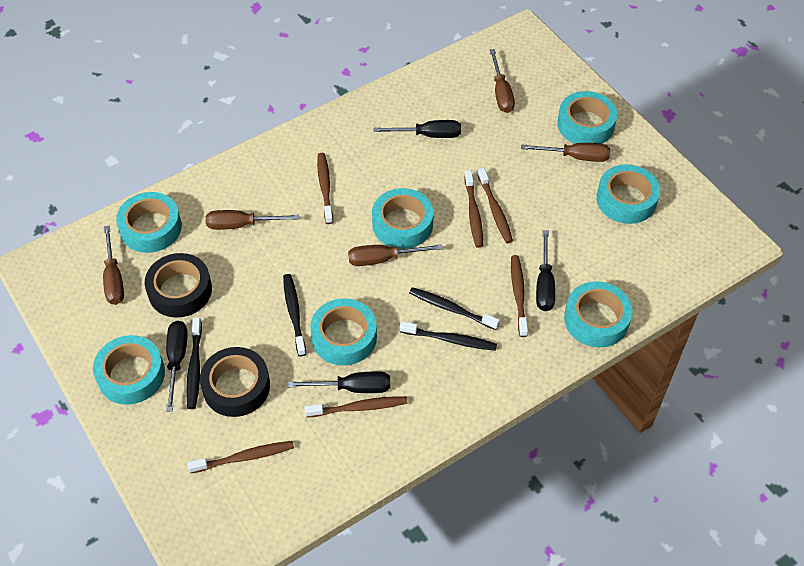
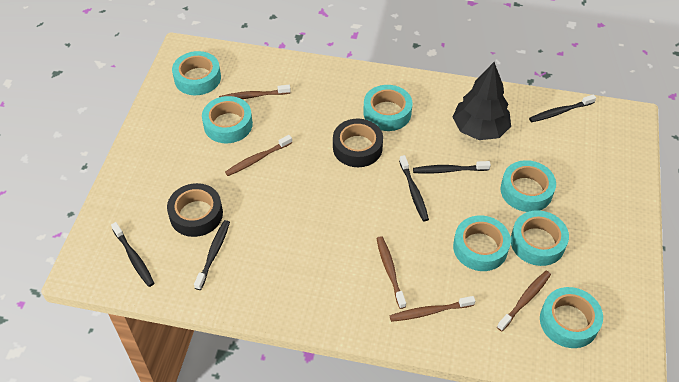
black screwdriver: [166,321,188,412] [288,371,390,393] [374,120,461,138] [536,230,555,311] = 4 -> none = 0
black toothbrush: [186,317,202,409] [283,274,306,356] [400,321,497,351] [409,287,500,330] = 4 -> [111,222,154,287] [194,220,230,290] [399,155,429,221] [413,161,491,174] [529,95,596,122] = 5
black tree: none = 0 -> [453,62,511,140] = 1
brown screwdriver: [103,226,124,305] [206,210,299,230] [348,244,443,266] [490,49,515,113] [521,143,610,162] = 5 -> none = 0
brown toothbrush: [187,441,294,473] [304,396,408,418] [317,153,333,224] [464,170,483,248] [478,168,513,243] [511,255,528,337] = 6 -> [219,85,291,99] [225,135,292,176] [376,236,406,309] [389,296,475,322] [497,271,551,331] = 5

